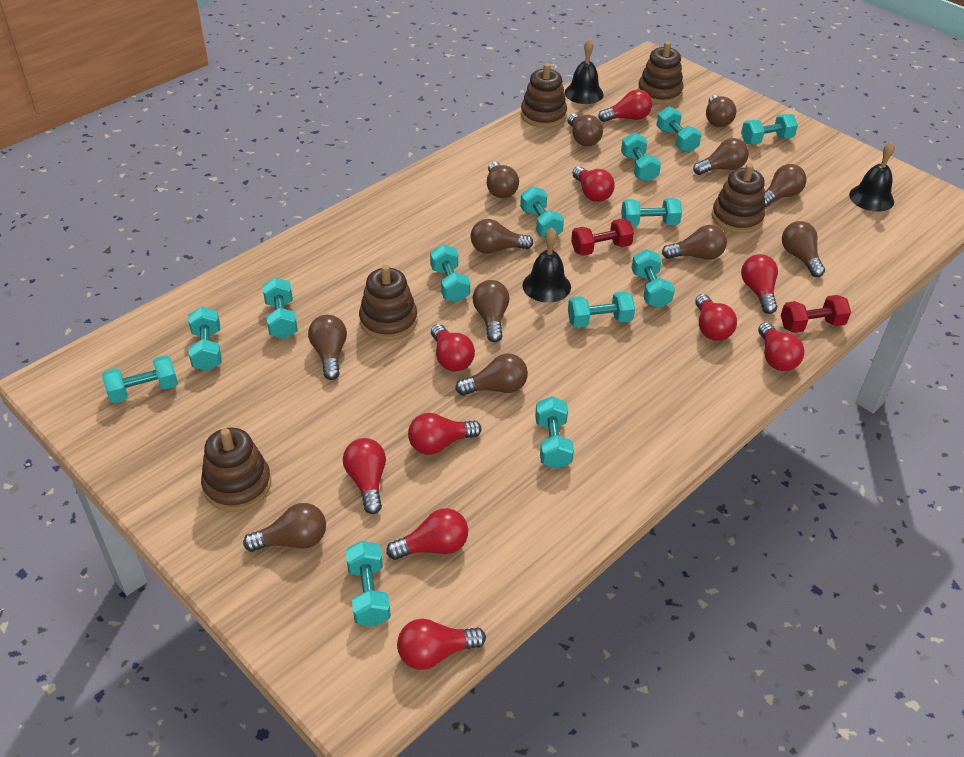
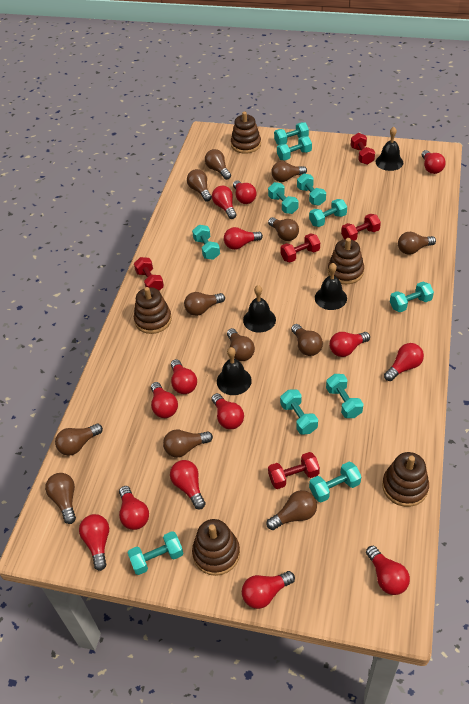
black bell: [523,228,571,303] [565,39,604,104] [849,142,895,212] = 3 -> [217,347,252,395] [243,285,276,333] [315,263,347,310] [376,127,403,171] = 4
red dumbbell: [571,219,634,256] [781,295,851,333] = 2 -> [134,257,164,291] [268,452,320,489] [280,233,320,263] [341,214,381,241] [351,133,375,165] = 5
red light bulb: [343,438,386,514] [386,508,468,560] [397,619,486,670] [408,413,482,455] [431,324,475,372] [572,166,615,202] [598,89,652,122] [695,294,737,341] [741,254,778,314] [758,322,805,371] = 10 -> [79,514,109,571] [119,486,149,530] [151,382,178,418] [170,460,206,509] [171,359,197,394] [212,186,236,219] [212,393,244,429] [224,227,263,250] [233,180,257,204] [242,571,295,609] [330,332,370,357] [366,546,410,595] [384,343,424,381] [422,150,446,174] = 14
turquoise dumbbell: [102,355,178,403] [188,307,222,371] [262,277,298,339] [345,541,391,627] [430,244,470,302] [520,186,564,237] [535,396,574,469] [568,291,635,328] [621,132,661,182] [621,198,682,226] [632,249,675,308] [656,107,702,153] [741,114,798,145] = 13 -> [127,531,183,575] [192,225,220,260] [268,182,299,214] [274,122,309,145] [277,136,312,160] [280,389,318,435] [297,173,326,206] [309,199,347,227] [309,462,361,502] [326,374,363,418] [390,282,434,312] = 11

